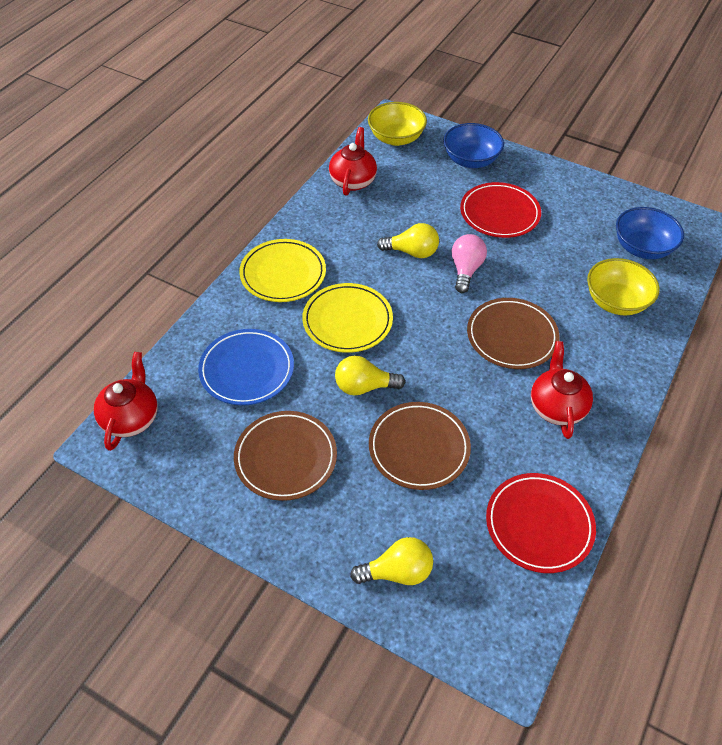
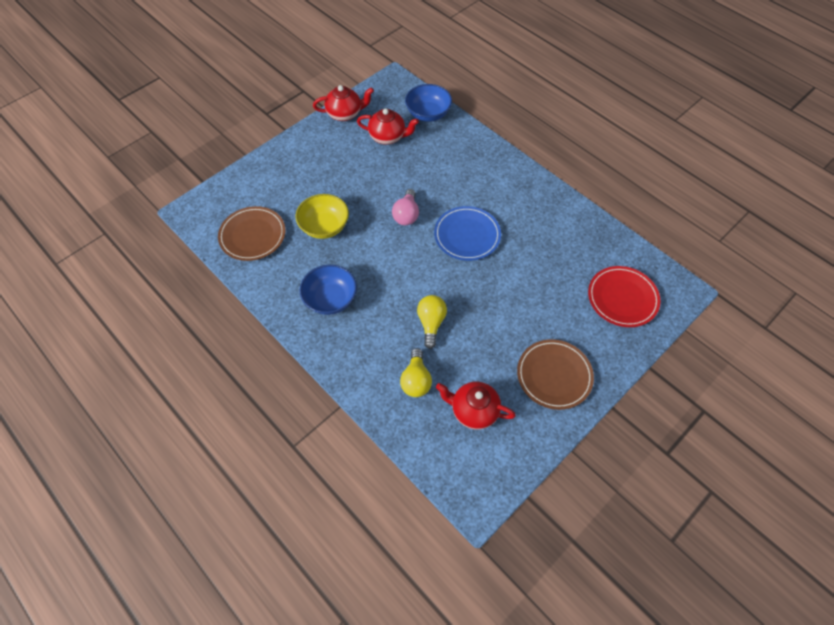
brown plate: [234,411,337,501] [369,402,471,490] [467,298,560,369] = 3 -> [218,206,285,261] [517,339,594,410] = 2
red plate: [460,182,541,238] [486,473,596,573] = 2 -> [588,266,661,327] = 1
yellow bowl: [368,102,427,146] [587,258,660,315] = 2 -> [296,194,349,239] = 1
yellow light bulb: [335,355,406,395] [350,537,433,585] [377,223,439,258] = 3 -> [400,348,432,397] [417,295,447,349] = 2
yellow plate: [239,239,326,302] [302,283,393,353] = 2 -> none = 0

